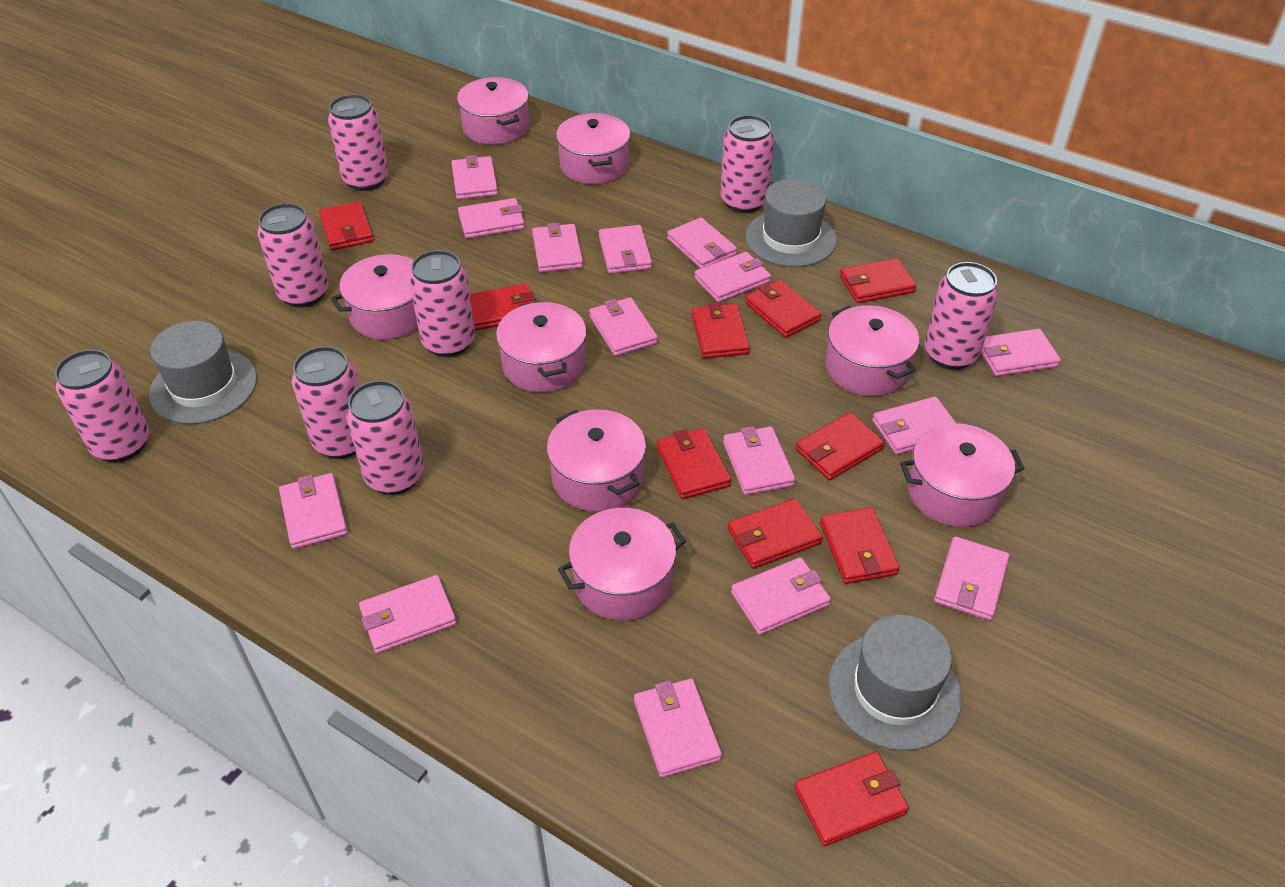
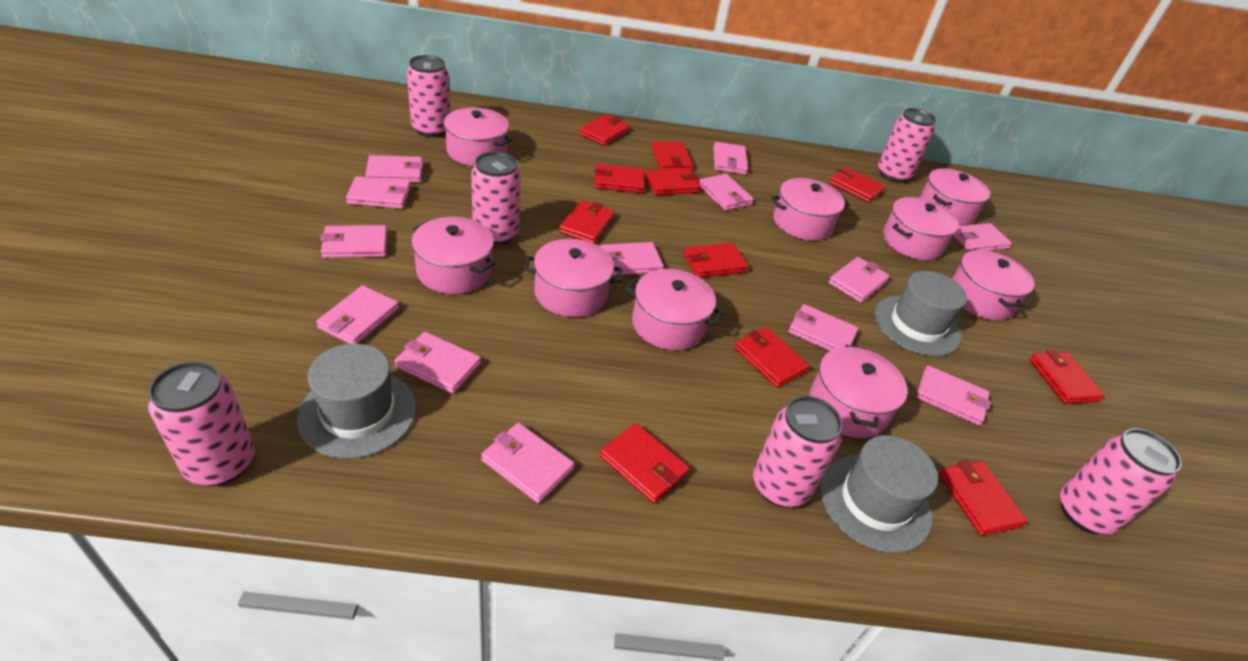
pink can: [55,349,149,462] [258,203,329,308] [292,346,359,459] [328,94,388,191] [346,380,424,495] [409,250,475,357] [720,115,774,213] [925,262,998,370] = 8 -> [148,361,255,486] [407,55,451,138] [471,152,521,245] [753,396,842,507] [878,108,936,183] [1060,428,1182,534] = 6
pink pot: [331,254,418,340] [457,77,529,145] [496,301,586,392] [547,409,646,512] [556,113,630,184] [558,508,686,621] [826,305,919,396] [900,423,1025,527] = 8 -> [411,217,495,294] [442,108,512,166] [524,239,622,317] [626,269,724,350] [771,178,850,241] [809,345,908,438] [883,197,959,260] [919,168,990,226] [952,249,1034,320] = 9
pink wallet: [279,473,348,549] [359,575,456,654] [451,155,498,200] [458,198,525,239] [532,223,583,272] [589,297,658,356] [599,225,652,274] [634,678,722,778] [667,217,737,269] [694,252,771,302] [723,426,795,495] [731,557,831,635] [872,397,956,455] [934,536,1010,621] [981,329,1061,376] = 15 -> [316,285,399,344] [320,225,387,258] [346,176,411,209] [365,155,423,183] [395,332,481,394] [481,423,574,503] [600,242,664,276] [699,174,754,211] [713,142,748,175] [788,304,858,351] [828,257,890,303] [916,366,991,426] [953,223,1012,251] = 13
red wallet: [319,201,374,251] [470,284,535,331] [656,428,731,499] [692,302,750,359] [728,498,823,569] [745,280,822,338] [794,751,909,846] [796,412,885,480] [820,507,900,584] [840,258,917,303] = 10 -> [559,200,615,244] [579,114,630,146] [594,164,645,193] [600,423,690,503] [645,168,701,195] [652,141,693,171] [683,243,749,278] [734,327,810,388] [829,167,885,203] [939,460,1027,536] [1029,350,1105,404] = 11

